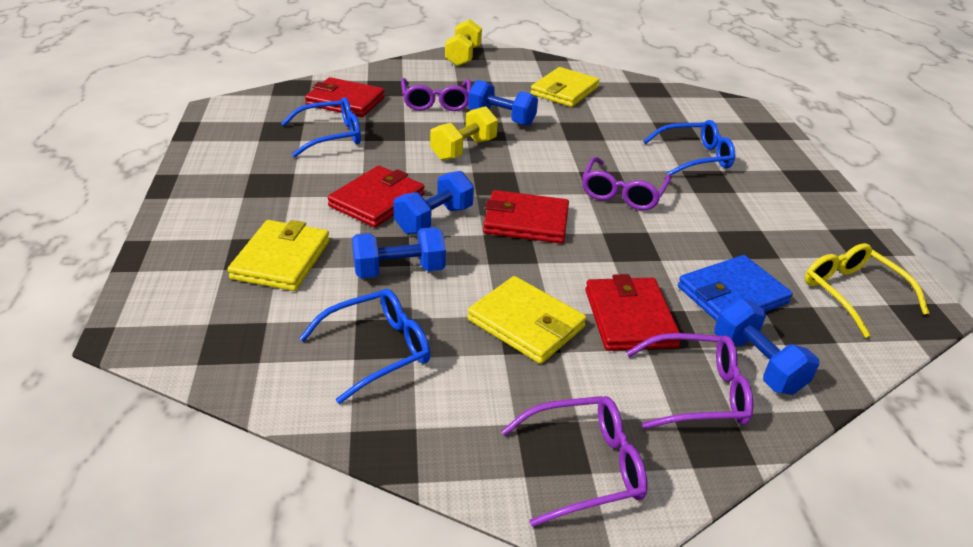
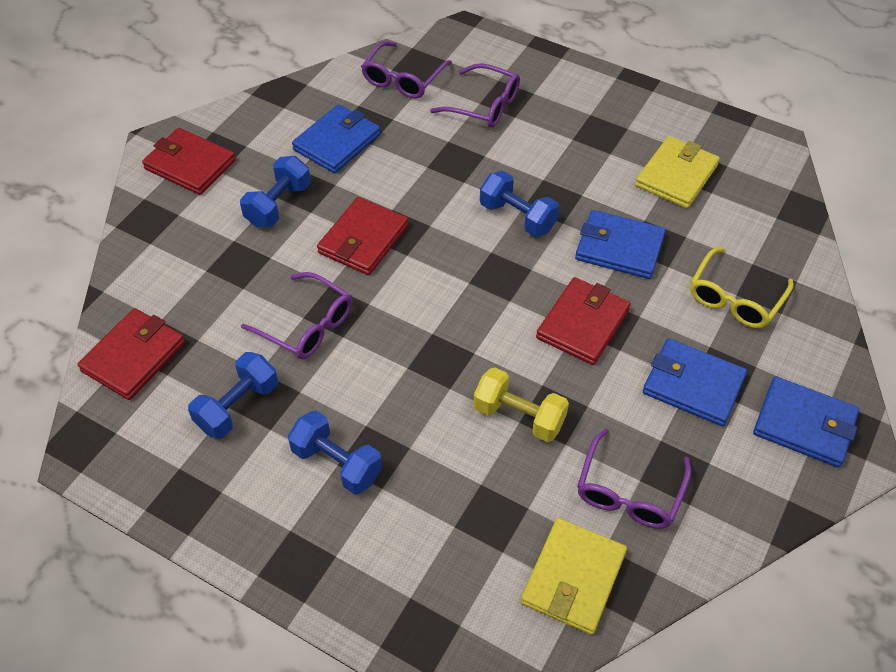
blue glasses: [281,97,361,157] [299,289,431,404] [643,120,735,175] = 3 -> none = 0
blue wallet: [678,255,793,321] = 1 -> [292,104,381,173] [575,210,666,279] [643,338,747,426] [753,376,859,468] = 4
yellow dumbbell: [430,106,498,161] [445,19,482,66] = 2 -> [473,367,569,442] = 1
yellow wallet: [228,220,330,291] [467,276,587,364] [530,67,600,107] = 3 -> [521,518,627,635] [635,136,720,208] = 2

